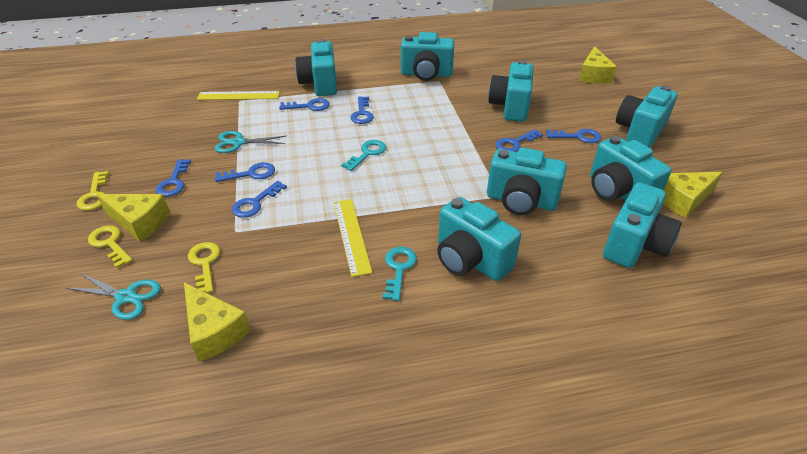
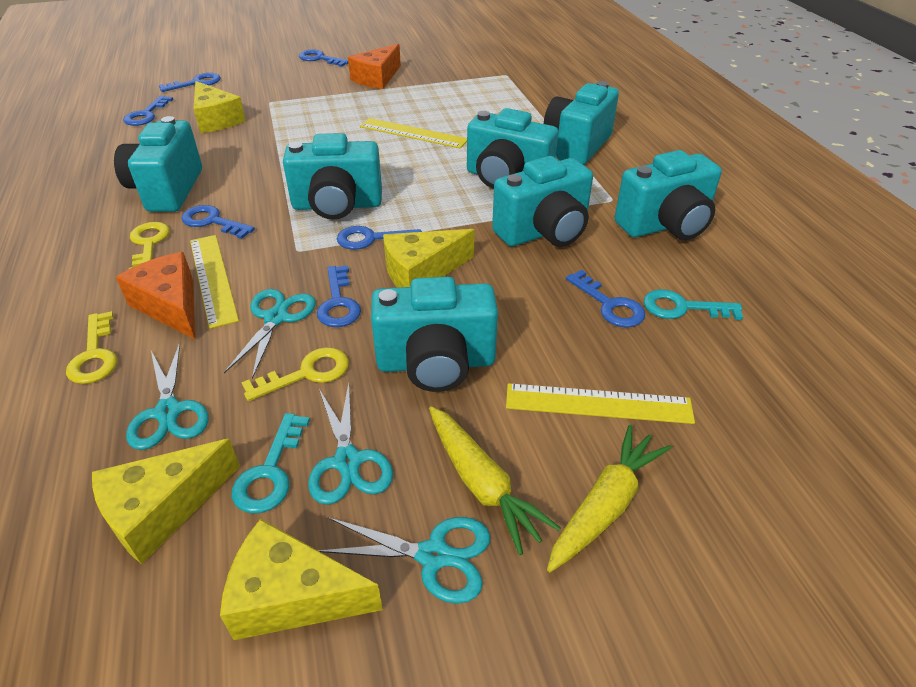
orange cheese: none = 0 -> [116,252,195,339] [348,44,401,89] = 2
turquoise camera: [295,39,337,96] [401,32,455,81] [437,197,521,281] [487,148,567,215] [488,60,534,122] [590,136,672,201] [603,182,682,268] [616,86,677,148] = 8 -> [114,116,202,212] [283,133,382,220] [371,277,498,392] [467,108,558,189] [492,156,593,247] [544,81,619,165] [615,150,722,240] = 7
turquoise scissors: [66,273,161,320] [215,131,286,153] = 2 -> [126,342,209,450] [224,289,316,379] [308,383,393,505] [317,517,491,604] = 4
yellow carrot: none = 0 -> [429,406,561,555] [547,424,671,573] = 2
yellow ruler: [197,91,280,100] [333,199,372,277] = 2 -> [190,235,239,329] [360,118,467,148] [506,383,695,424] = 3

